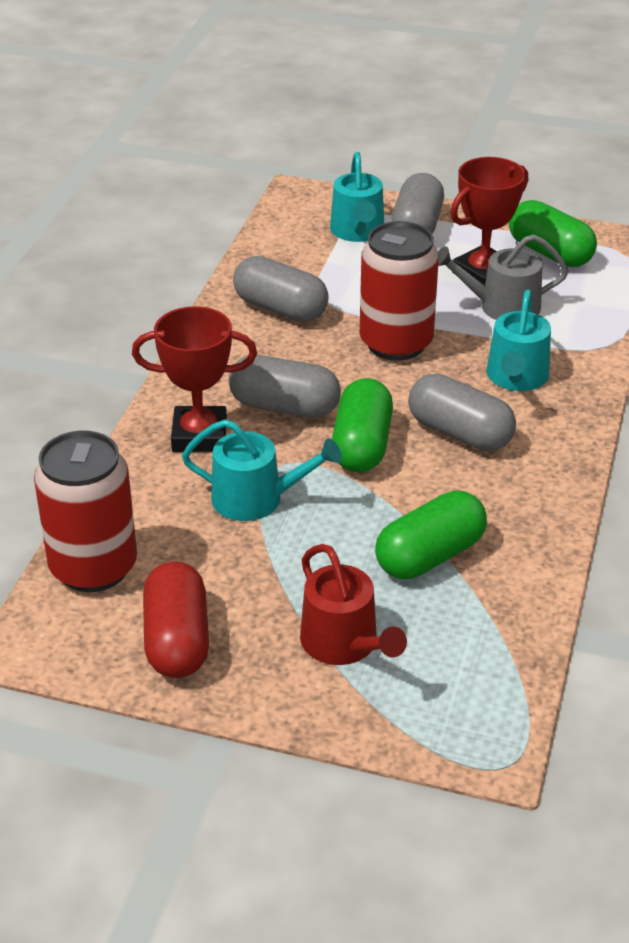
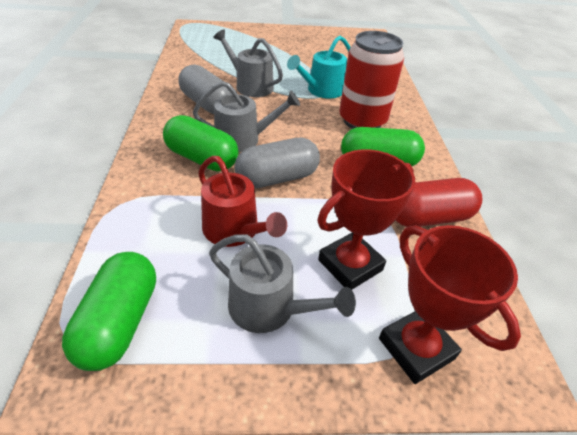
grey capsule: [229,355,341,418] [233,256,329,322] [391,173,444,233] [408,374,516,451] = 4 -> [178,65,231,114] [235,138,320,188] = 2
grey watering can: [438,234,568,320] = 1 -> [193,81,300,152] [209,235,356,333] [213,29,283,97] = 3
red can: [34,431,137,592] [360,221,439,361] = 2 -> [339,31,404,129] = 1
turquoise watering can: [182,419,342,521] [330,152,384,242] [487,290,551,391] = 3 -> [287,36,351,99] = 1

